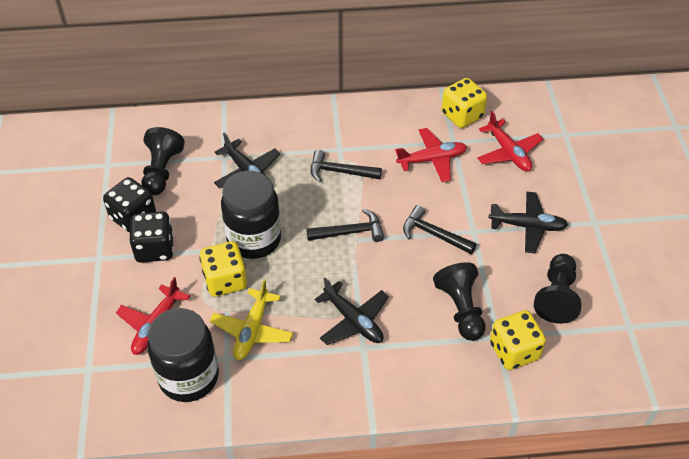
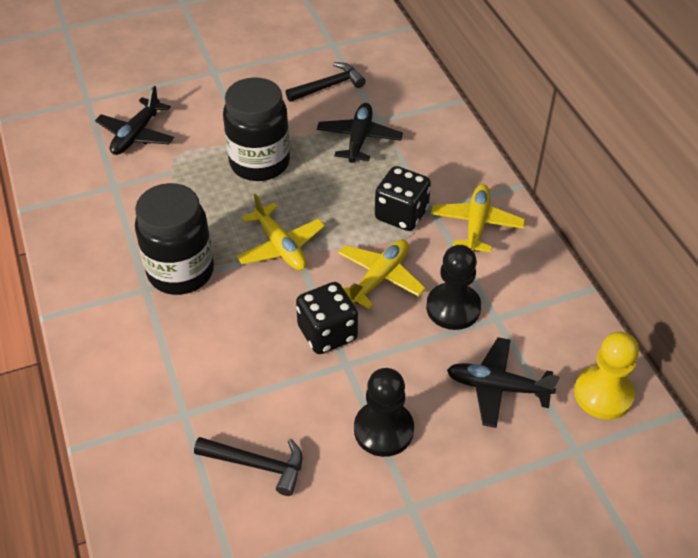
black hammer: [306,209,384,242] [311,150,382,182] [403,205,477,254] = 3 -> [194,437,302,496] [286,62,366,102] = 2
black pawn: [141,127,185,195] [433,262,486,341] [534,254,581,324] = 3 -> [354,368,414,457] [426,245,481,330] = 2
red plane: [116,277,190,355] [395,128,467,182] [477,111,543,172] = 3 -> none = 0
yellow dice: [199,241,247,297] [441,78,487,128] [490,310,546,370] = 3 -> none = 0
yellow pawn: none = 0 -> [574,332,639,420] = 1
yellow plane: [210,279,293,360] = 1 -> [236,194,325,270] [338,240,426,309] [431,184,525,252] = 3

